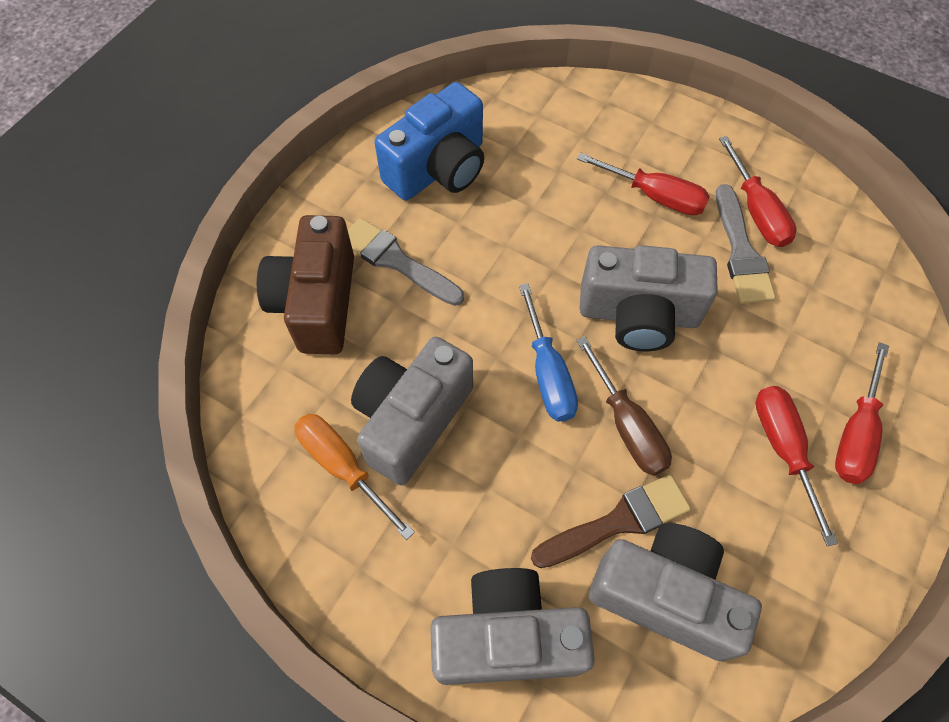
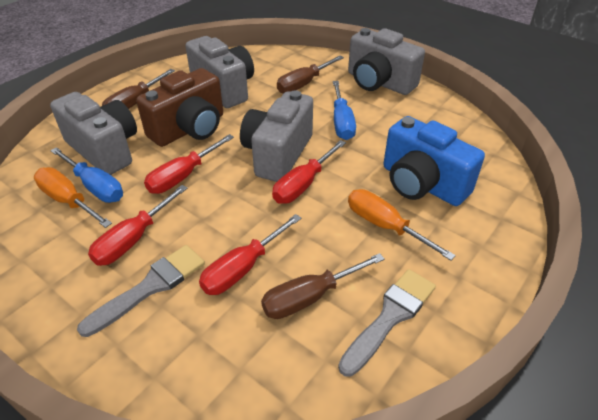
blue screwdriver: [519,283,578,421] = 1 -> [50,147,123,203] [333,81,356,140] = 2
brown brush: [531,474,691,568] = 1 -> none = 0
brown screwdriver: [576,336,672,476] = 1 -> [102,69,175,109] [261,253,385,319] [277,56,344,94] = 3
orange screwdriver: [294,414,415,540] = 1 -> [34,167,112,228] [348,189,456,261] = 2

